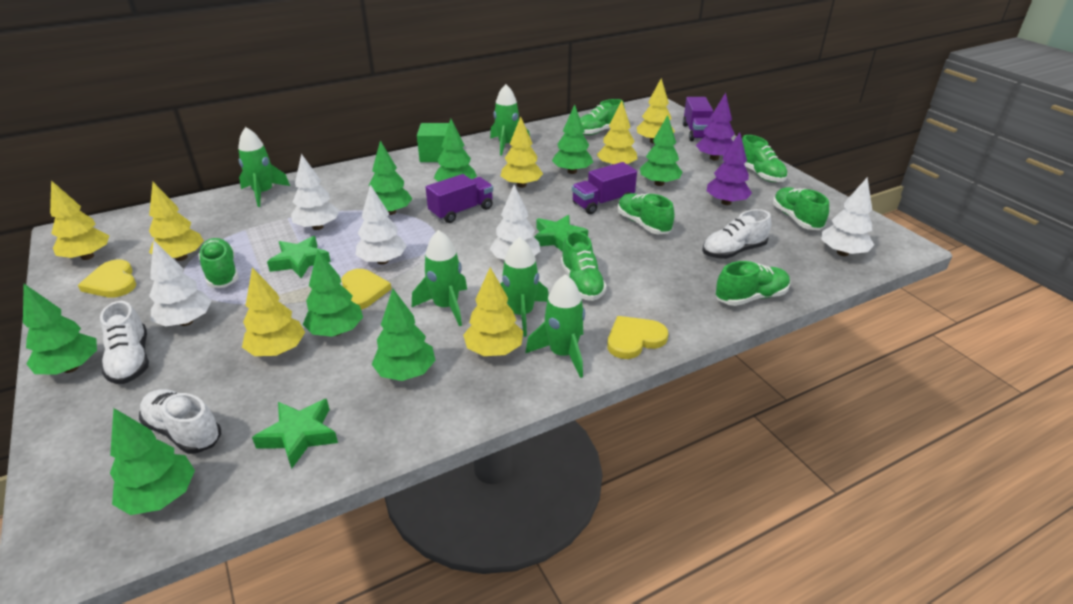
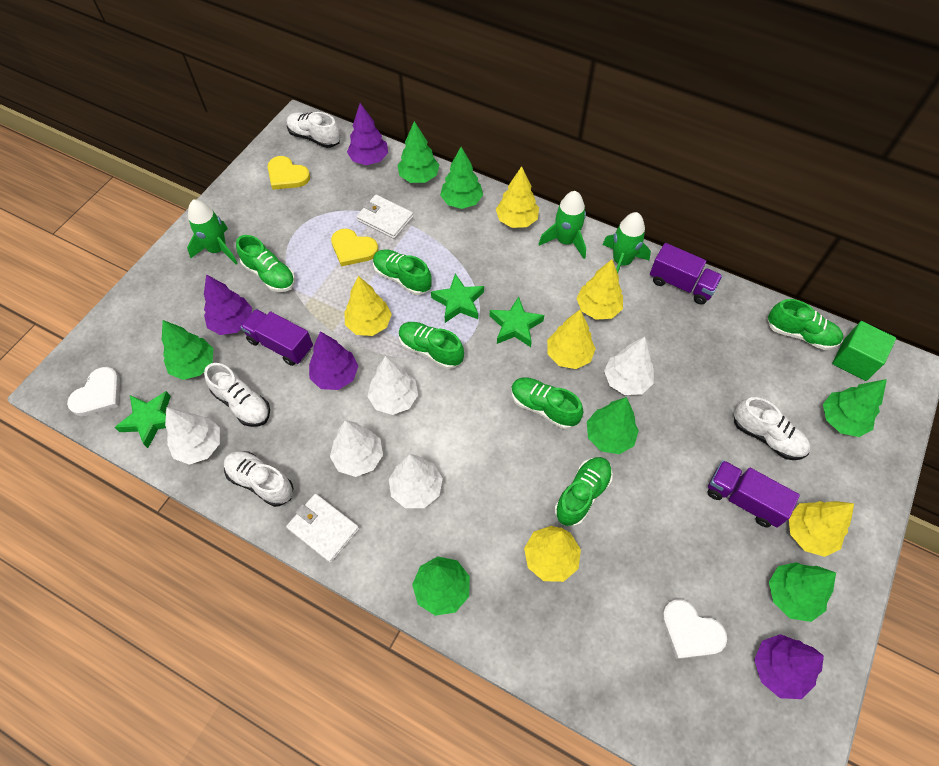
green rocket: [238,127,290,207] [412,230,467,326] [490,84,530,156] [500,237,549,337] [525,274,585,378] = 5 -> [187,199,238,264] [539,191,586,259] [602,212,651,273] = 3
green shoe: [198,238,239,288] [561,231,607,301] [580,99,625,135] [618,193,675,234] [715,261,790,306] [742,135,788,182] [773,187,829,230] = 7 -> [236,235,295,292] [373,249,432,295] [399,322,464,369] [511,378,583,429] [554,457,613,527] [767,299,843,350] = 6
green tree: [23,284,97,375] [110,408,195,515] [303,249,363,337] [369,140,412,215] [372,289,436,381] [434,119,477,182] [552,104,593,174] [640,115,683,186] = 8 -> [162,320,213,380] [397,121,439,183] [412,557,470,616] [440,147,483,209] [587,397,639,454] [769,562,836,622] [823,379,887,437] = 7
purple tree: [696,93,735,160] [707,132,752,205] = 2 -> [204,274,252,335] [309,331,358,390] [347,103,388,165] [754,634,824,699] = 4
white heart: none = 0 -> [67,367,120,416] [662,599,727,659] = 2
white shoe: [100,301,149,384] [139,389,221,454] [702,209,771,259] = 3 -> [204,363,270,427] [224,451,294,507] [287,112,340,148] [734,397,811,460] = 4
white wallet: none = 0 -> [286,494,359,563] [356,195,413,239] = 2
yellow heart: [78,259,136,298] [341,269,392,310] [607,316,668,359] = 3 -> [268,156,310,190] [331,229,378,266] = 2
yellow tree: [50,180,110,260] [149,182,204,261] [242,267,305,356] [463,267,523,356] [501,117,543,188] [597,100,637,165] [637,78,675,144] = 7 -> [344,276,392,336] [496,166,539,228] [524,526,581,582] [547,309,596,369] [576,259,623,320] [789,501,854,557] = 6

